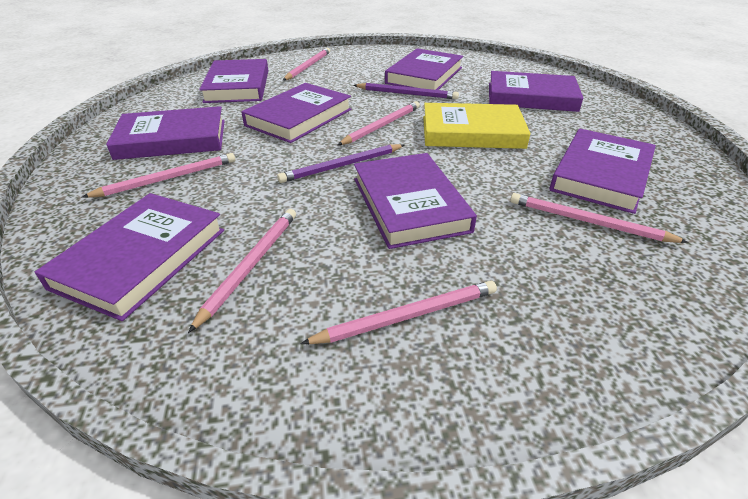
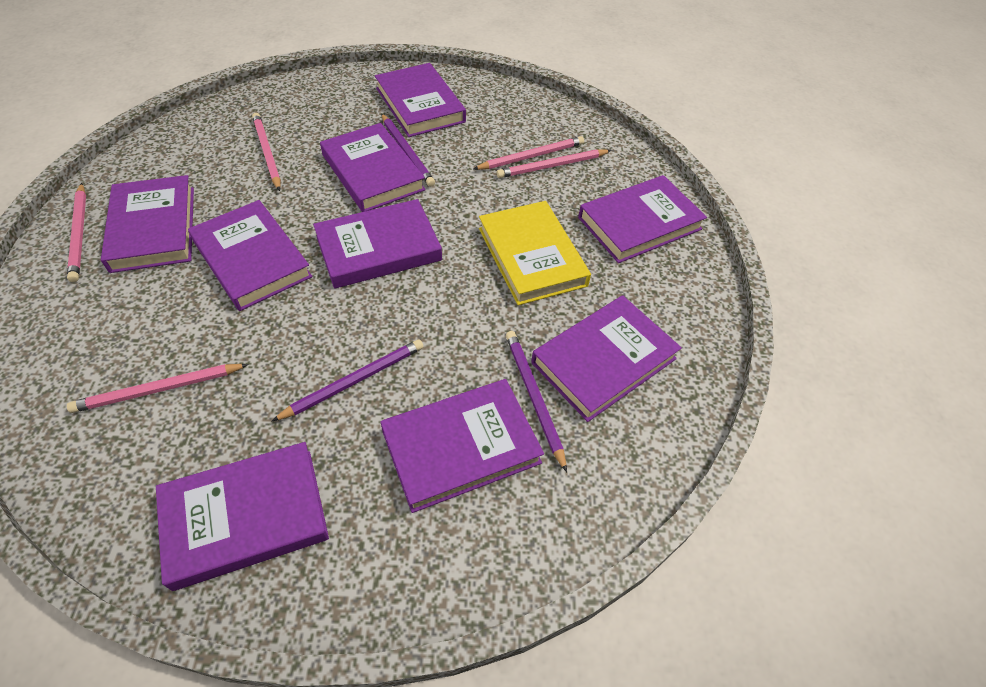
pink pencil: [82,153,235,198] [188,209,296,333] [283,48,330,80] [300,281,497,344] [338,101,420,145] [510,193,689,243] = 6 -> [67,183,86,282] [67,364,249,413] [252,113,281,191] [473,136,584,170] [496,149,611,178] = 5
purple book: [34,193,224,321] [106,106,225,160] [199,59,268,103] [241,83,351,143] [354,153,477,249] [385,49,463,90] [489,71,583,112] [549,129,656,214] = 8 -> [101,175,194,273] [156,442,329,591] [188,200,313,311] [313,199,442,289] [320,123,426,212] [375,63,466,137] [380,379,544,513] [531,295,682,422] [578,175,707,263] = 9
purple pencil: [277,144,404,183] [354,83,459,99] = 2 -> [272,339,424,421] [381,113,435,187] [506,331,567,472] = 3

